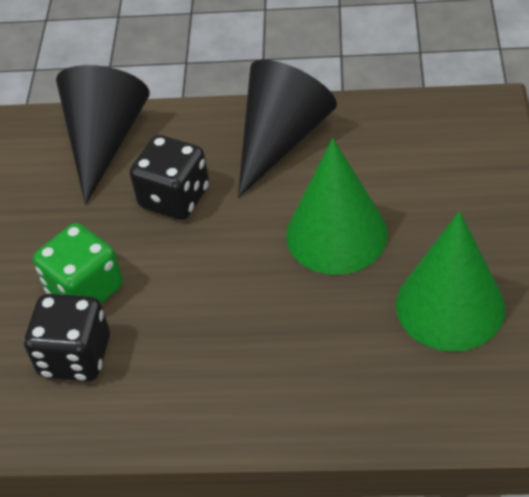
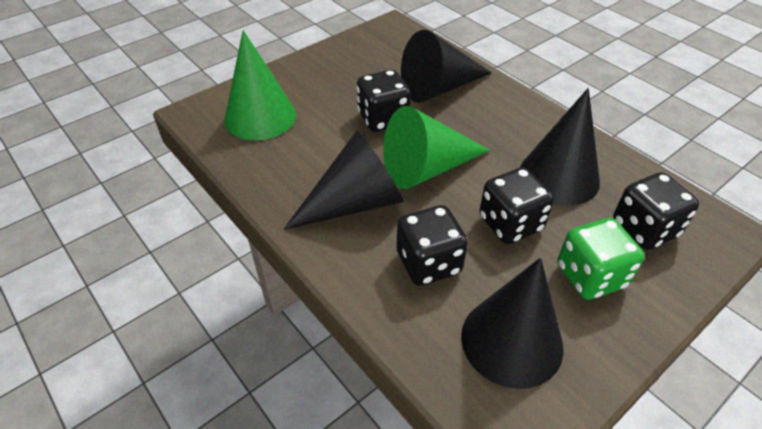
black cone: [56,65,149,205] [238,60,337,198] = 2 -> [284,130,404,230] [401,30,492,103] [461,258,564,389] [520,88,600,206] = 4
black dice: [24,294,110,381] [130,135,209,220] = 2 -> [357,70,411,132] [396,205,468,286] [479,167,554,244] [613,172,699,250] = 4

